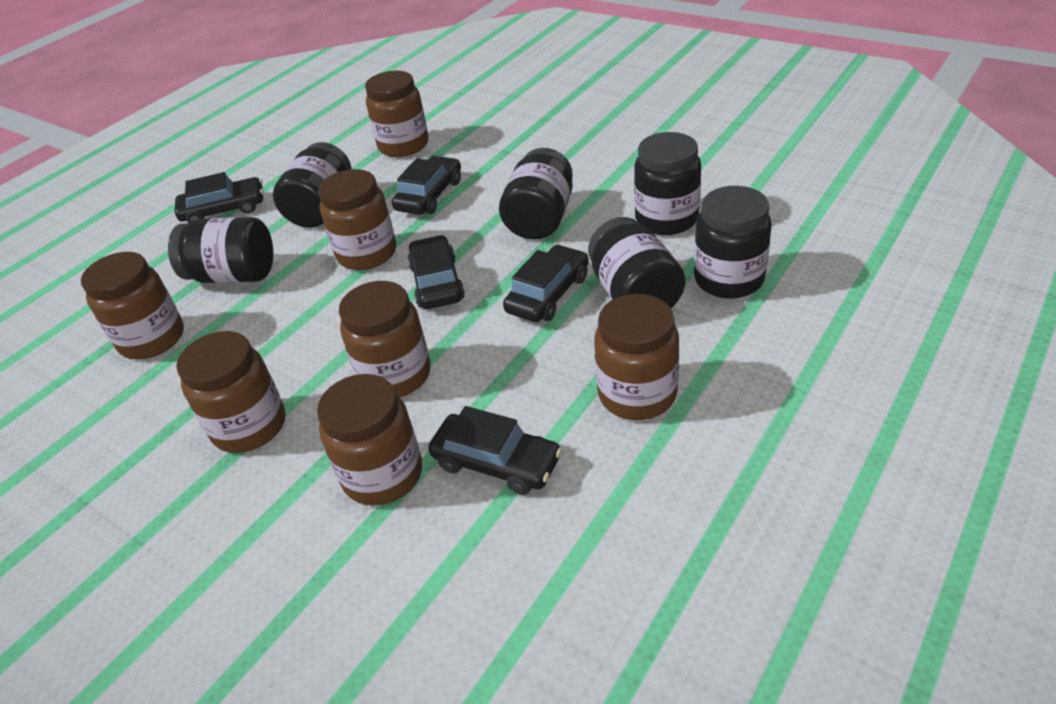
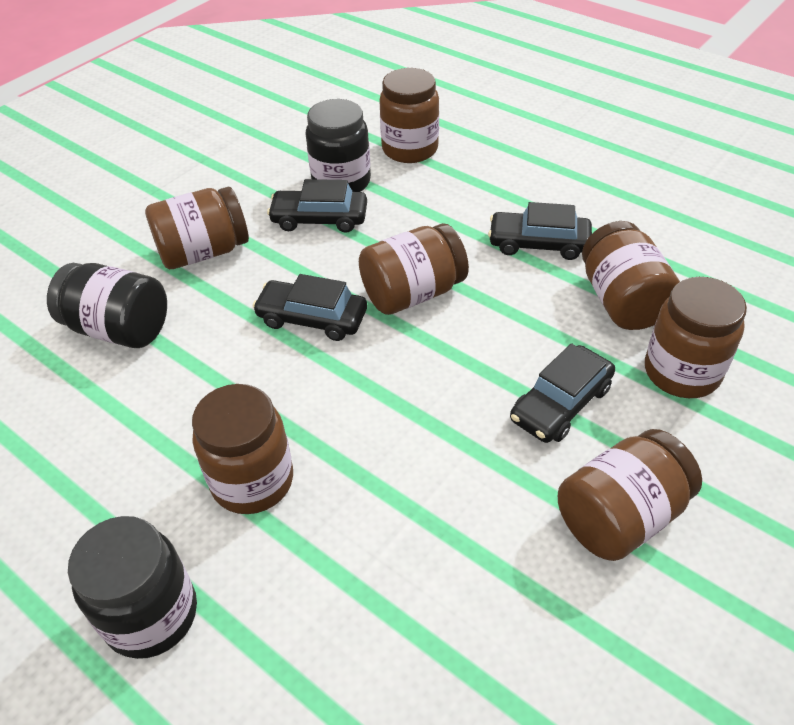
black car: [175,172,263,223] [392,156,461,215] [407,235,465,309] [428,406,562,495] [503,245,589,322] = 5 -> [253,274,367,341] [267,179,367,233] [488,202,592,260] [510,343,615,443] = 4
black jar: [168,217,273,283] [273,142,352,228] [499,148,573,239] [588,217,685,308] [634,132,701,235] [694,186,772,299] = 6 -> [47,263,167,348] [68,516,197,659] [305,99,371,192] = 3

